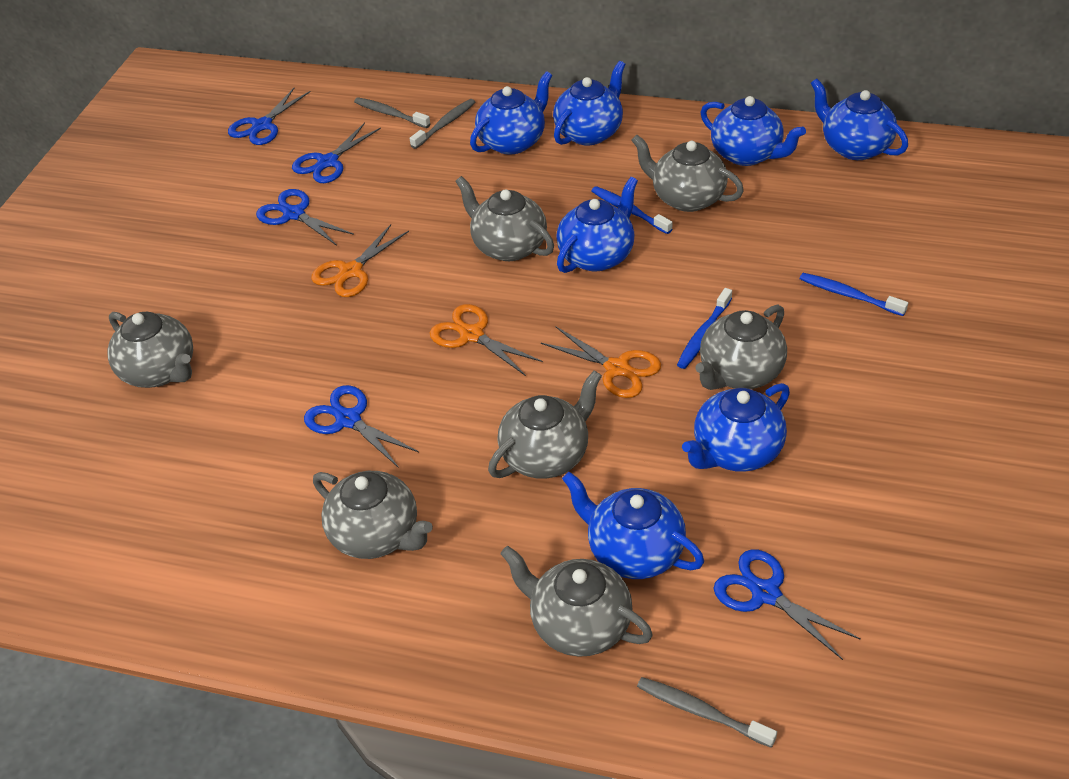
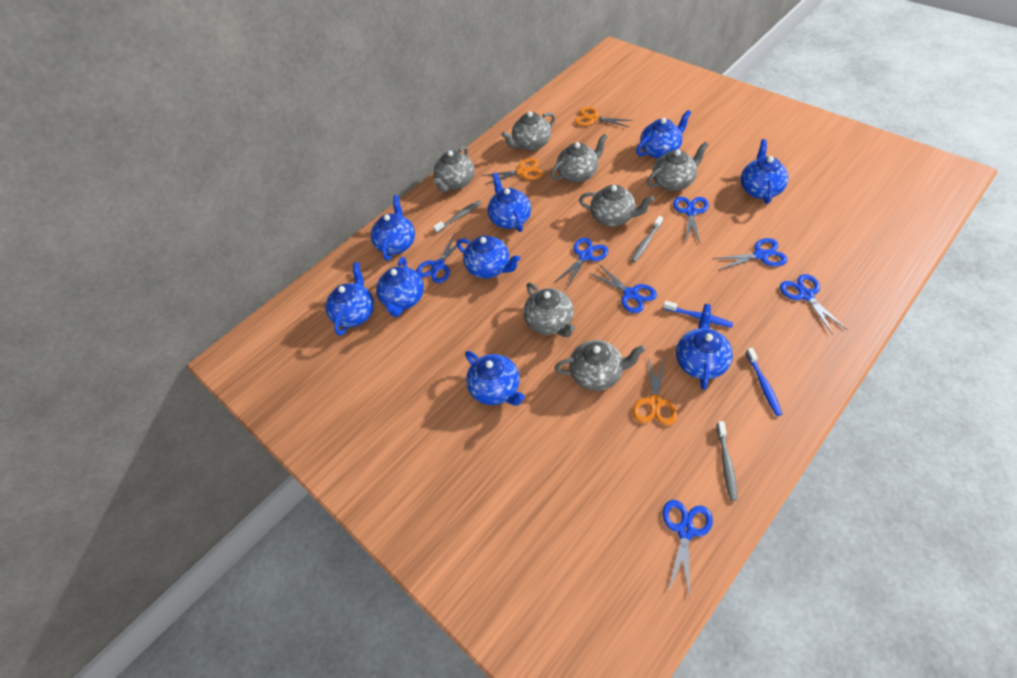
blue scissors: [228,88,310,145] [256,189,354,246] [292,122,381,183] [304,385,419,468] [713,549,861,660] = 5 -> [416,233,466,283] [555,238,608,289] [589,264,657,313] [662,500,713,594] [673,197,709,243] [712,238,787,270] [780,274,847,334] = 7
blue teapot: [470,71,552,155] [553,61,626,145] [556,177,638,273] [562,472,704,579] [682,383,790,472] [700,96,806,166] [811,78,908,160] = 7 -> [326,262,374,336] [371,195,415,261] [376,257,424,317] [456,236,520,278] [465,351,525,406] [488,173,531,232] [636,110,691,159] [676,304,733,390] [741,139,789,204] = 9
blue toothbrush: [591,186,673,234] [677,288,732,369] [800,273,908,316] = 3 -> [663,301,734,328] [746,348,782,416] = 2

